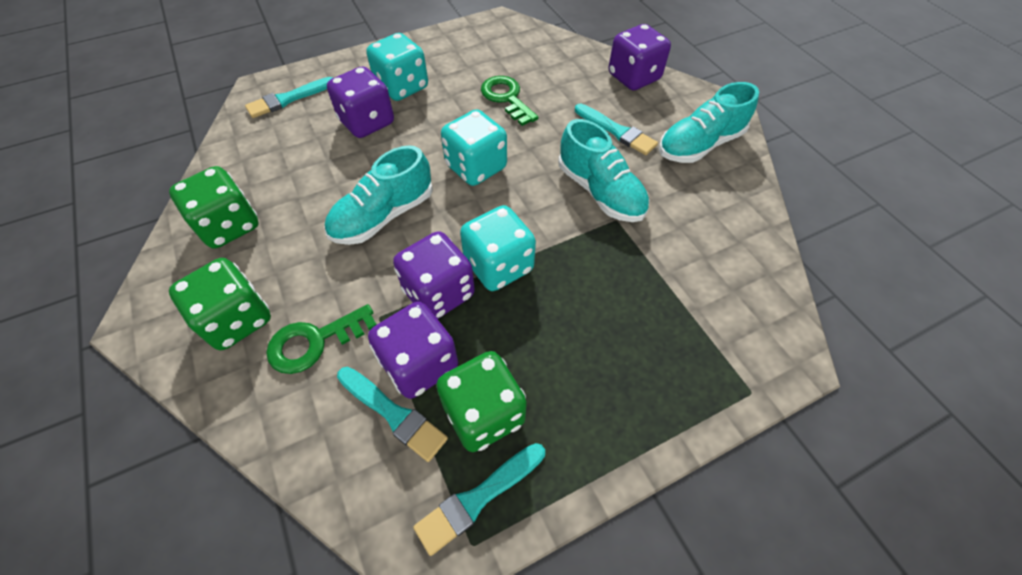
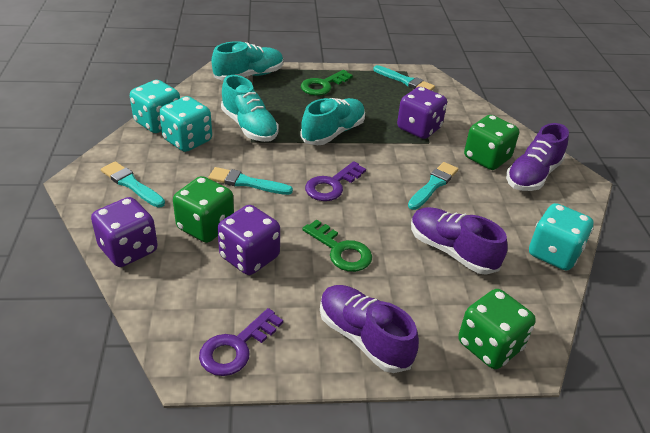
purple dice: [327,66,394,138] [368,302,458,399] [393,231,475,319] [609,24,671,90] = 4 -> [91,197,158,267] [217,205,280,275] [397,87,447,139] = 3
purple key: none = 0 -> [199,308,283,376] [305,161,366,201] = 2
purple shoe: none = 0 -> [320,285,419,373] [411,207,508,275] [506,123,569,191] = 3

